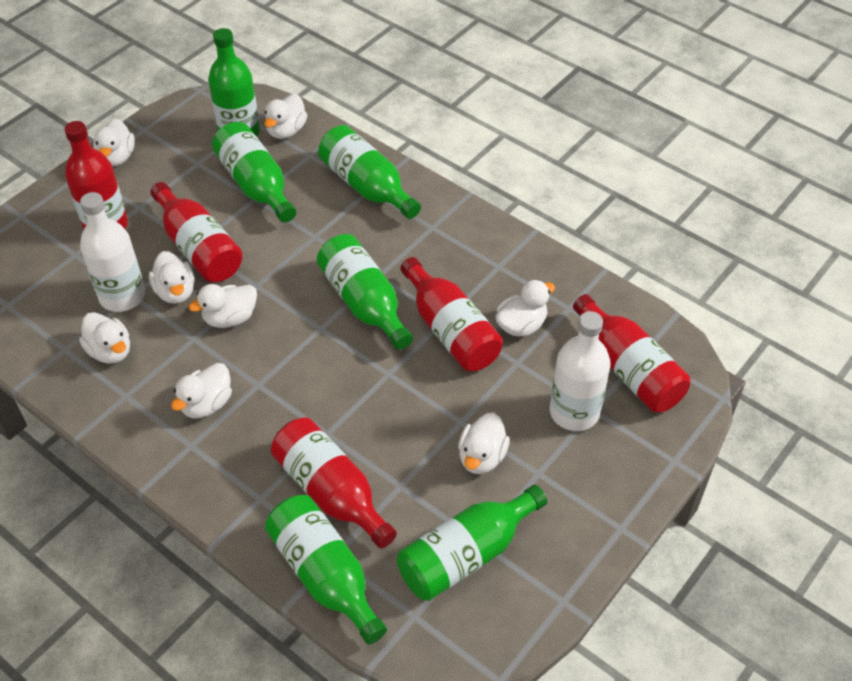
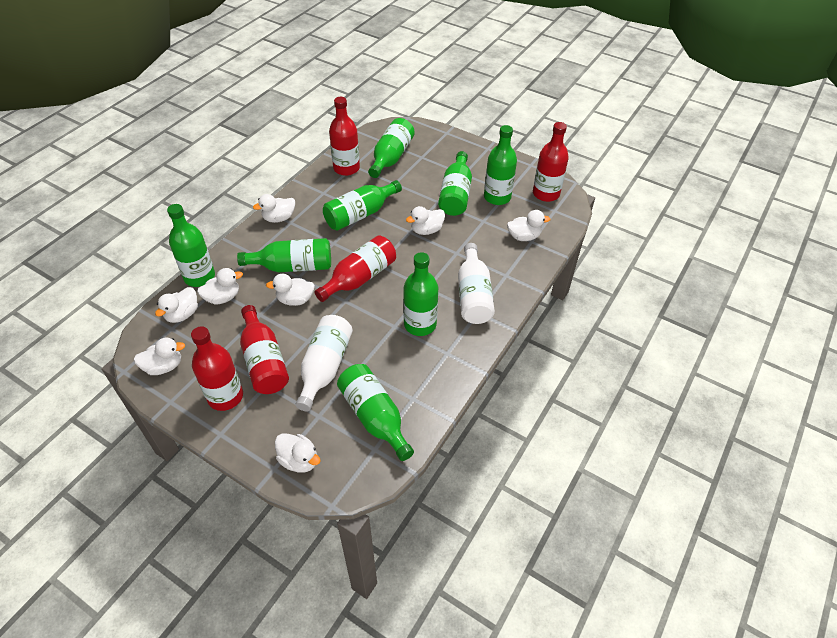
green bottle: [208,28,260,136] [212,122,296,222] [265,495,387,645] [317,234,413,350] [318,125,421,219] [397,485,547,601] = 6 -> [167,204,215,287] [237,238,331,272] [323,180,402,231] [337,364,414,461] [368,118,415,178] [403,252,439,336] [438,151,472,216] [484,125,517,205] = 8

